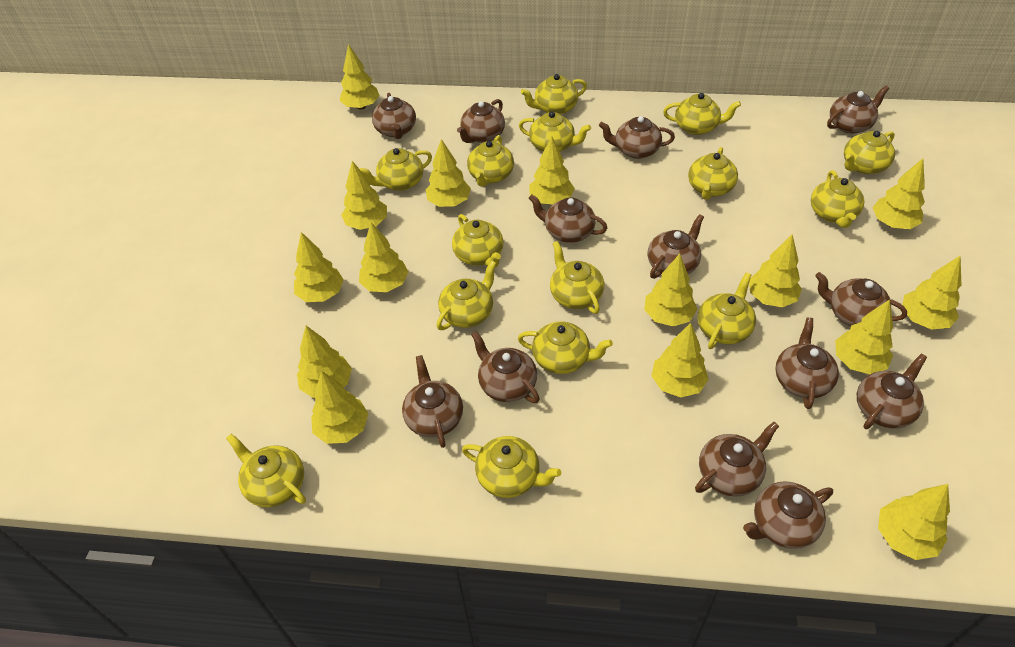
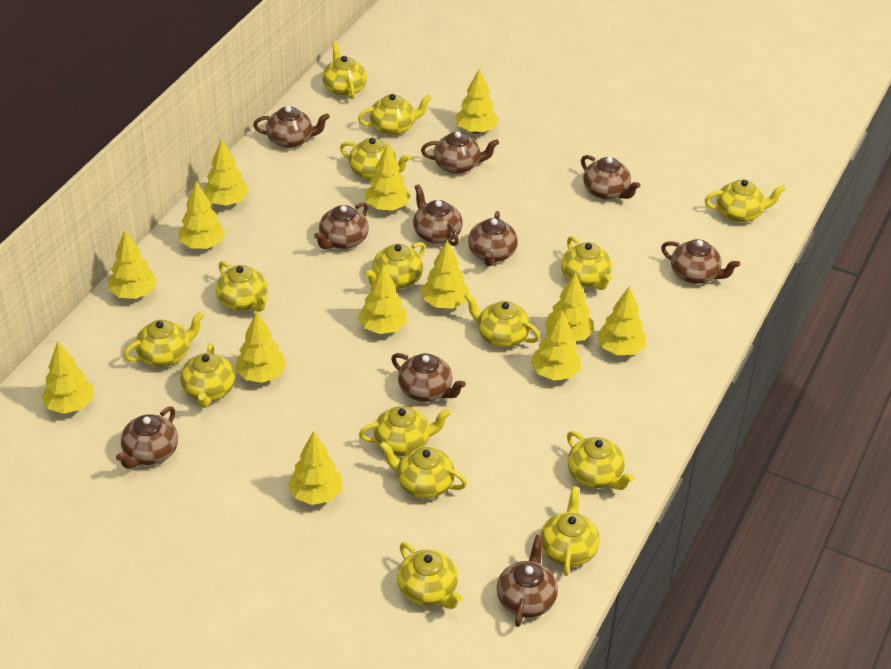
brown teapot: [372,93,416,139] [402,355,463,448] [457,99,505,143] [471,331,540,403] [528,194,607,243] [599,116,675,159] [648,214,704,279] [695,422,779,497] [743,481,833,549] [775,317,839,409] [815,272,907,326] [827,86,889,134] [857,354,927,429] = 13 -> [116,406,178,469] [253,106,330,148] [314,202,369,249] [391,353,466,402] [413,184,462,246] [421,132,499,174] [468,211,518,266] [497,535,558,627] [581,155,640,200] [661,239,740,284] = 10
yellow tree: [294,232,344,302] [297,326,352,398] [311,371,368,444] [339,44,380,110] [341,161,387,230] [359,222,408,292] [426,139,471,207] [529,136,575,204] [644,254,697,327] [651,323,709,398] [749,234,802,307] [835,299,893,374] [872,158,925,229] [878,484,950,560] [902,256,961,330] = 15 -> [41,341,93,414] [108,230,157,299] [178,181,226,249] [204,139,249,206] [235,311,286,383] [288,431,342,505] [358,264,407,334] [365,144,411,211] [422,240,470,309] [455,68,498,133] [531,310,581,380] [545,272,594,342] [597,286,646,355] = 13

